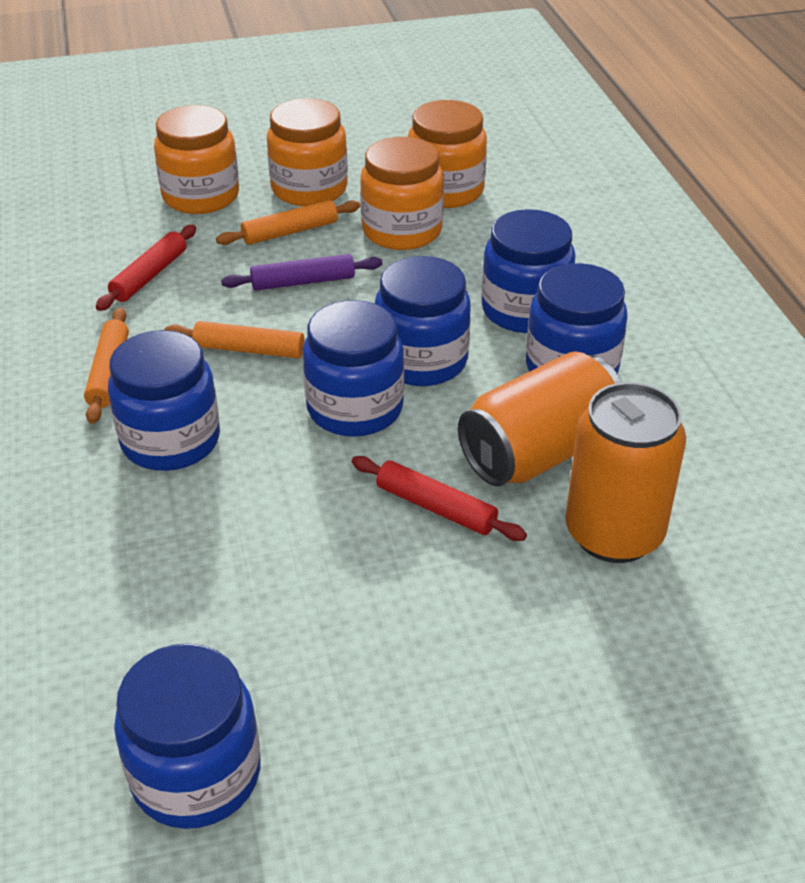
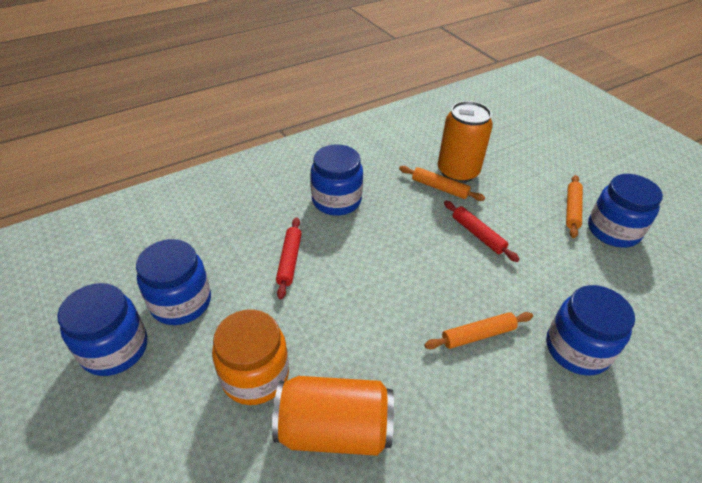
blue jar: [108,330,220,471] [114,643,261,829] [303,300,404,437] [375,256,471,386] [481,209,576,333] [526,263,628,374] = 6 -> [57,283,147,376] [136,239,211,325] [311,144,363,216] [546,285,635,376] [588,174,663,248] = 5
orange jar: [154,105,239,214] [267,98,348,206] [360,137,444,250] [408,100,487,208] = 4 -> [212,309,289,405] = 1
purple rolling pin: [221,254,382,291] = 1 -> none = 0

